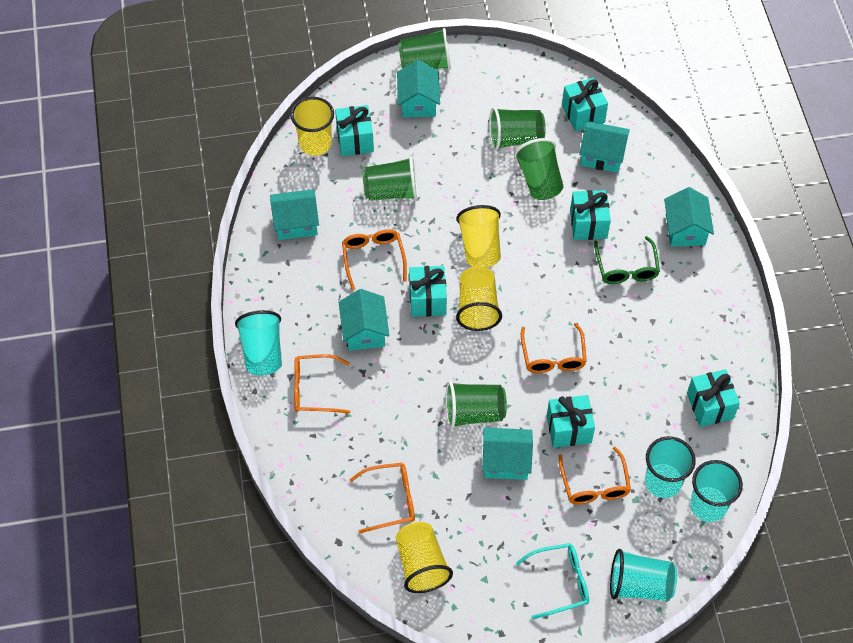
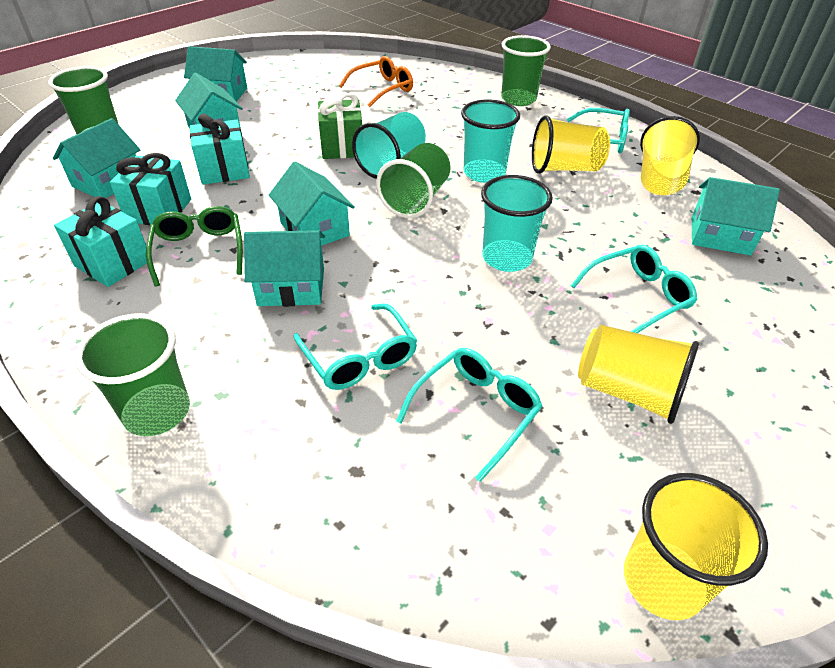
green cup: [362,156,418,201] [398,28,451,70] [445,381,507,429] [489,107,546,150] [514,138,564,200] = 5 -> [48,66,119,134] [75,313,190,436] [376,143,451,218] [501,35,551,106] = 4
green gift: none = 0 -> [318,93,362,159] = 1
orange glasses: [294,354,350,414] [342,229,407,290] [349,463,415,533] [521,323,587,373] [559,447,631,504] = 5 -> [339,56,413,107] = 1
turquoise cup: [235,310,282,375] [610,549,677,601] [645,436,696,498] [690,460,743,522] = 4 -> [352,112,426,179] [461,99,520,183] [481,175,553,272] = 3
turquoise gift: [335,105,374,156] [409,266,447,317] [547,395,595,448] [562,77,608,132] [570,190,611,240] [687,369,740,427] = 6 -> [54,196,147,287] [110,153,191,225] [190,114,250,185] = 3
turquoise glasses: [516,543,589,619] = 1 -> [293,304,418,390] [396,348,542,482] [567,108,630,153] [571,245,697,333] = 4

